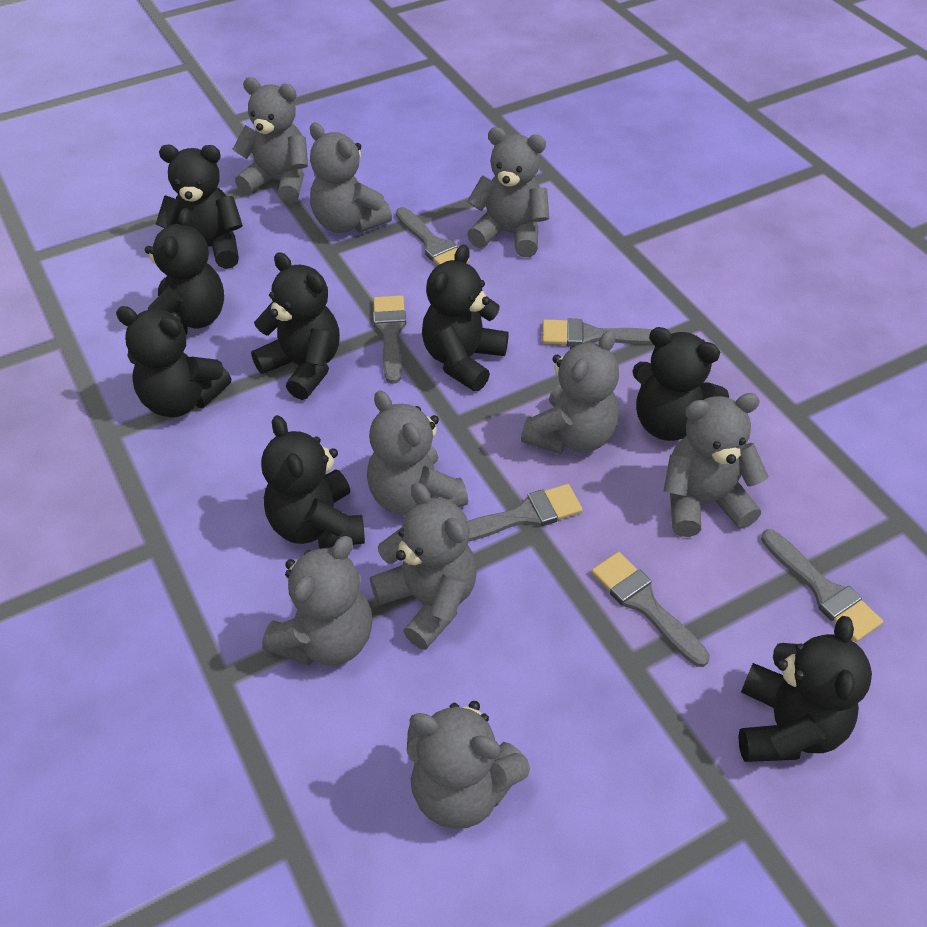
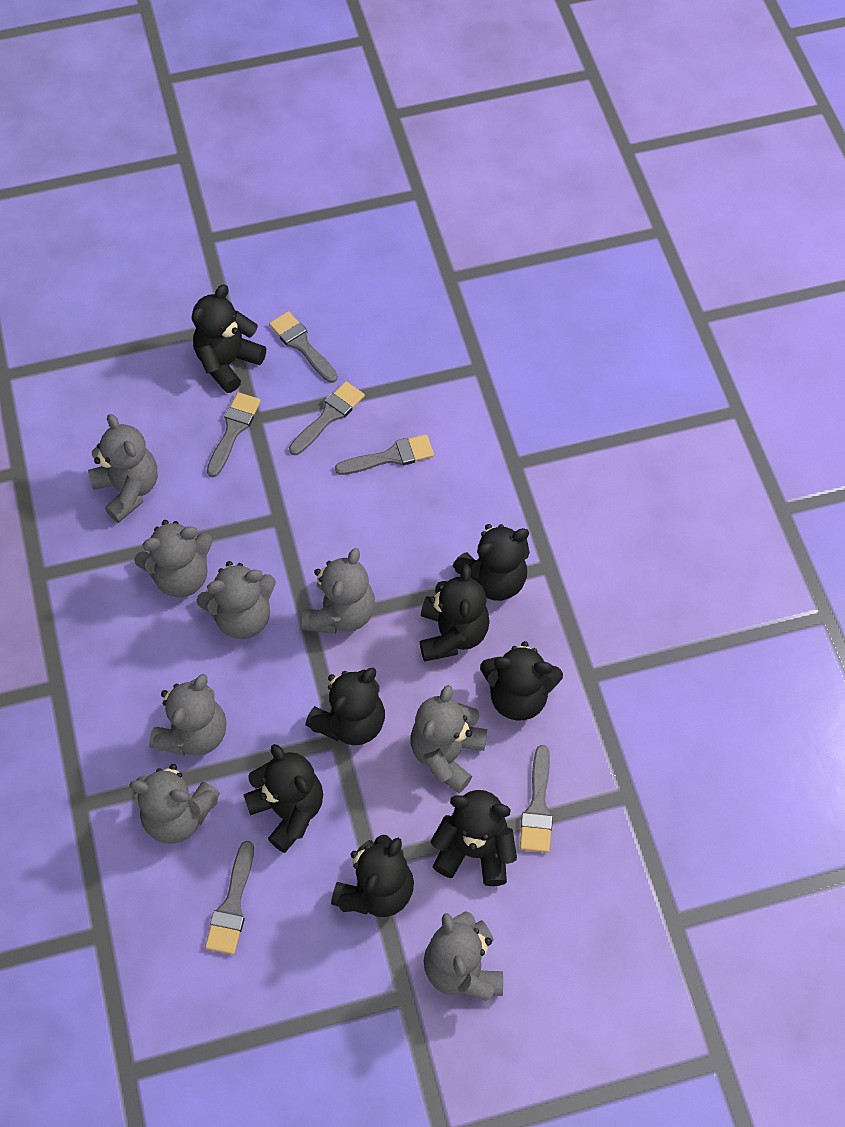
grey teddy bear: [232,77,308,203] [262,536,372,666] [310,123,392,233] [367,390,468,515] [370,483,477,650] [407,701,530,829] [467,127,549,257] [521,330,619,454] [664,393,769,537] = 9 -> [88,414,158,523] [129,764,220,844] [134,520,213,597] [149,674,226,755] [196,561,276,639] [302,548,375,634] [410,685,487,793] [424,911,503,1001] = 8

